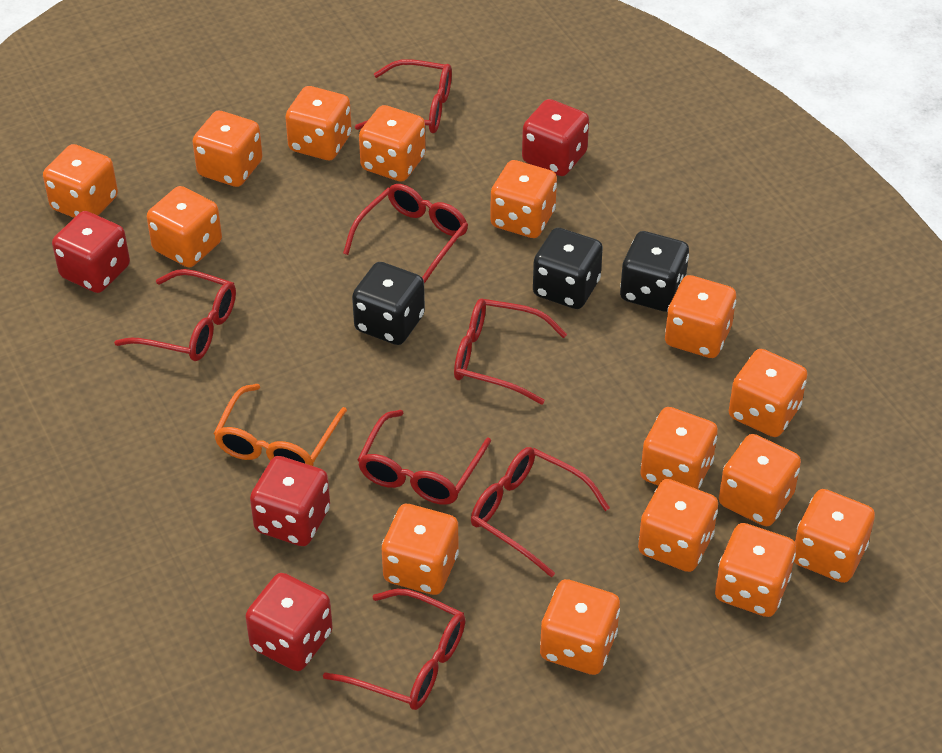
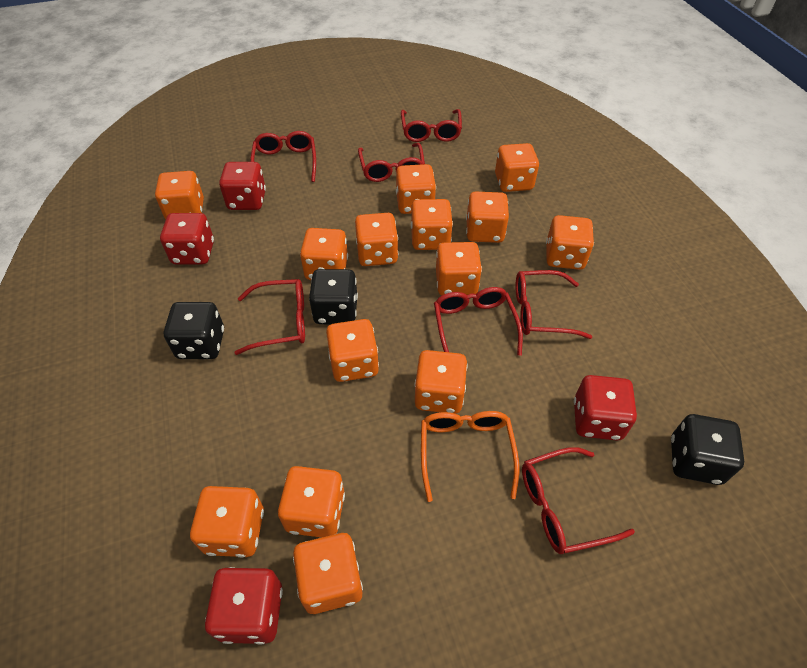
orange dice: [43,144,118,218] [147,186,222,267] [192,111,263,187] [285,86,352,160] [359,105,426,182] [382,504,459,595] [490,160,557,238] [540,579,620,675] [638,479,718,572] [640,407,718,489] [665,275,736,358] [715,523,796,617] [719,434,801,526] [729,349,808,437] [794,489,875,583] = 15 -> [155,171,204,219] [190,486,264,558] [278,466,345,538] [293,533,363,614] [300,228,348,280] [326,319,379,382] [355,213,398,266] [396,164,436,214] [411,199,453,250] [414,350,468,414] [436,242,482,296] [466,192,509,243] [495,143,539,192] [546,215,594,270] = 14

